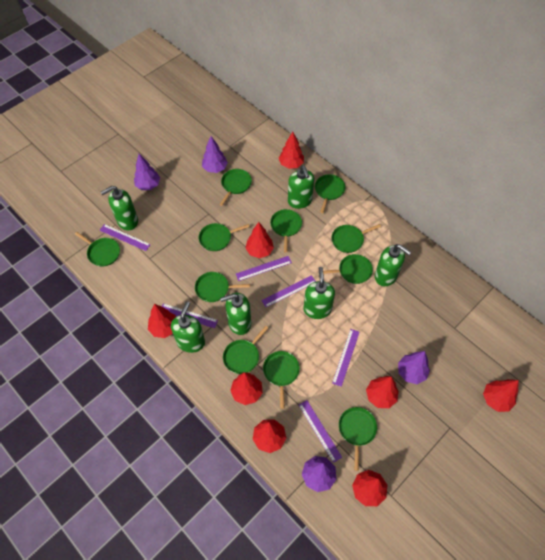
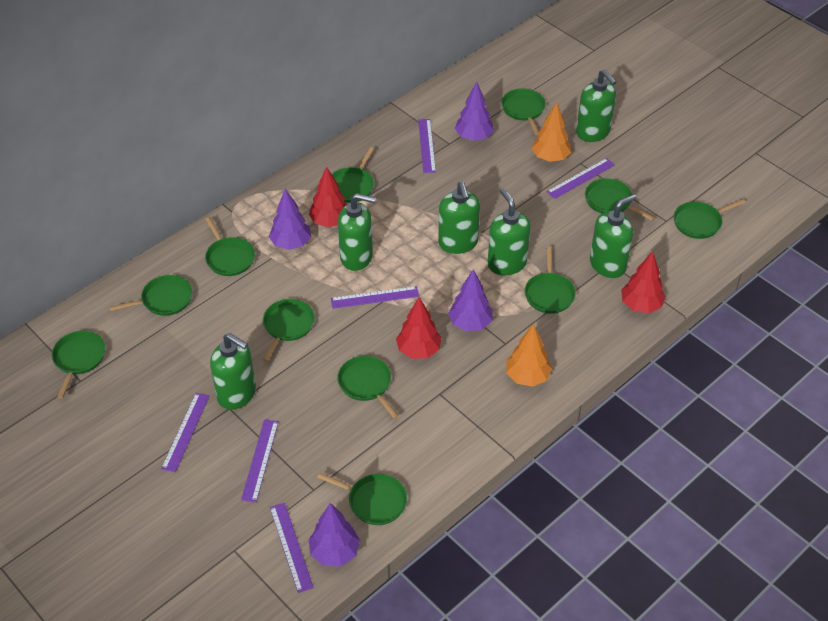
orange tree: none = 0 -> [506,323,552,387] [532,102,571,162] = 2
red tree: [148,304,176,338] [230,372,263,405] [246,222,274,258] [253,419,286,453] [279,132,304,169] [352,470,387,506] [366,376,399,408] [483,379,518,412] = 8 -> [309,166,348,227] [396,297,442,359] [621,251,666,313] = 3

